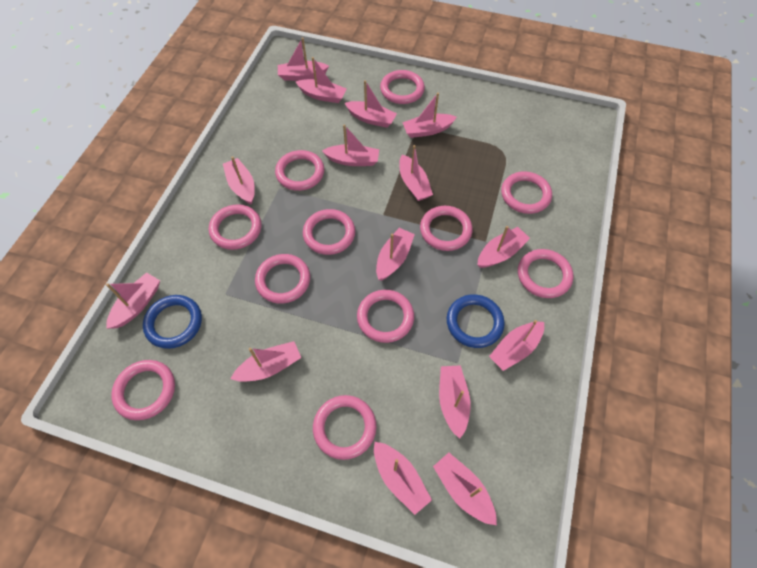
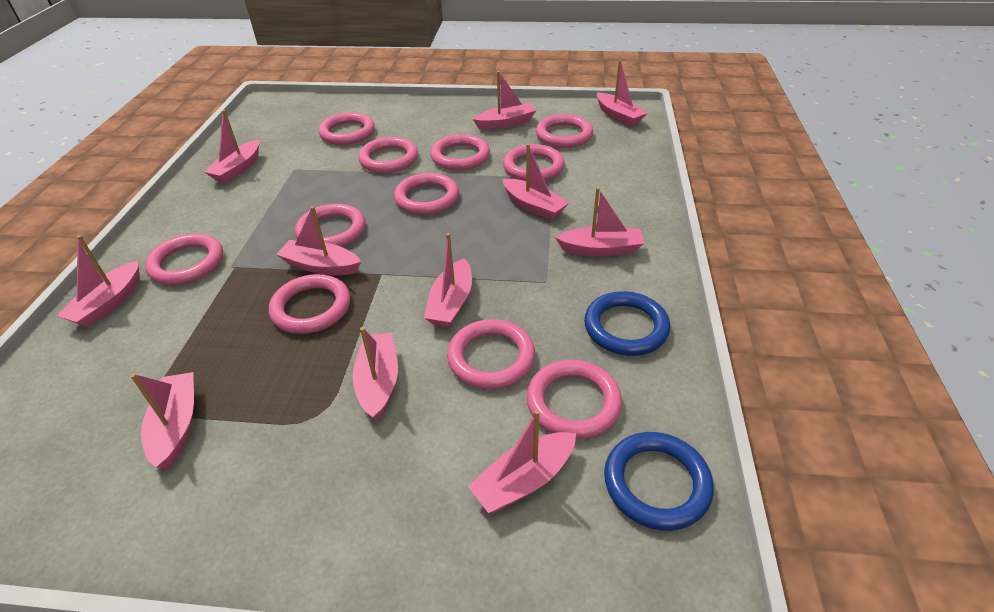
pink boat: [106,272,160,329] [223,156,255,205] [231,341,301,382] [278,37,329,81] [296,57,347,103] [322,125,379,166] [345,80,397,128] [374,442,432,515] [376,228,415,281] [399,145,433,201] [402,93,457,138] [433,452,497,525] [439,365,471,439] [477,226,530,268] [489,320,544,371] = 15 -> [57,235,139,327] [130,372,194,469] [204,110,259,183] [276,206,361,275] [353,327,398,421] [424,233,472,328] [468,410,576,513] [473,71,537,130] [503,144,569,220] [555,187,644,256] [597,60,647,126] = 11

